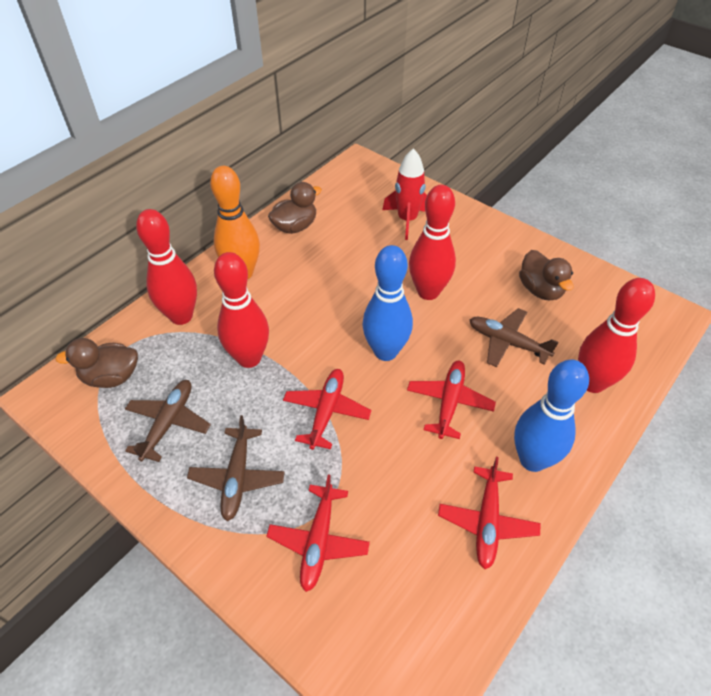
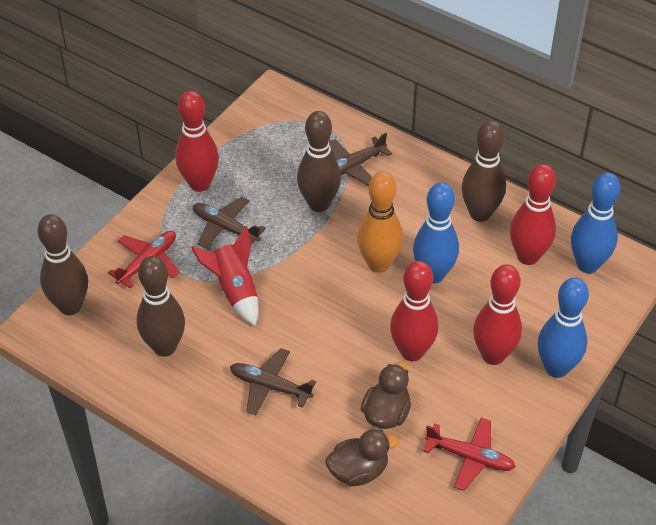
blue bowling pin: [362,245,413,361] [514,360,589,472] = 2 -> [413,182,459,283] [538,277,589,378] [571,172,620,273] = 3
brown bowling pin: none = 0 -> [37,214,88,315] [137,256,185,357] [297,111,341,212] [462,120,506,222] = 4
brown duck: [55,338,138,388] [268,182,322,234] [519,250,574,301] = 3 -> [326,429,399,486] [361,361,411,429] = 2
red plane: [266,474,370,592] [283,369,371,450] [407,360,496,439] [438,457,541,569] = 4 -> [108,231,180,288] [423,418,516,491] = 2

